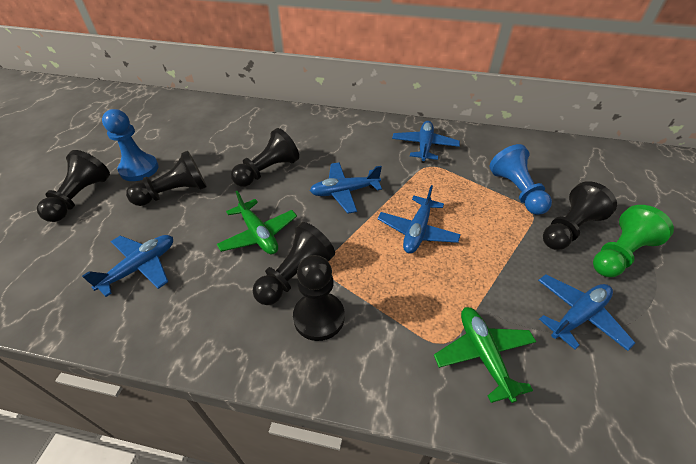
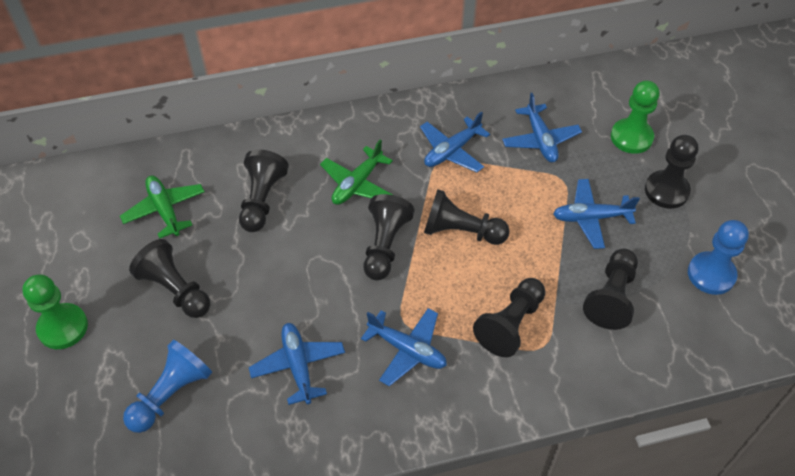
black pawn: [37,150,110,222] [126,151,207,206] [231,128,299,187] [253,222,335,305] [293,255,345,341] [543,181,617,250] = 6 -> [129,239,210,318] [239,150,289,232] [363,194,415,280] [424,189,510,245] [473,278,545,357] [583,249,638,330] [645,135,698,209] = 7
green pawn: [593,205,674,277] = 1 -> [22,274,88,349] [611,80,659,154] = 2

